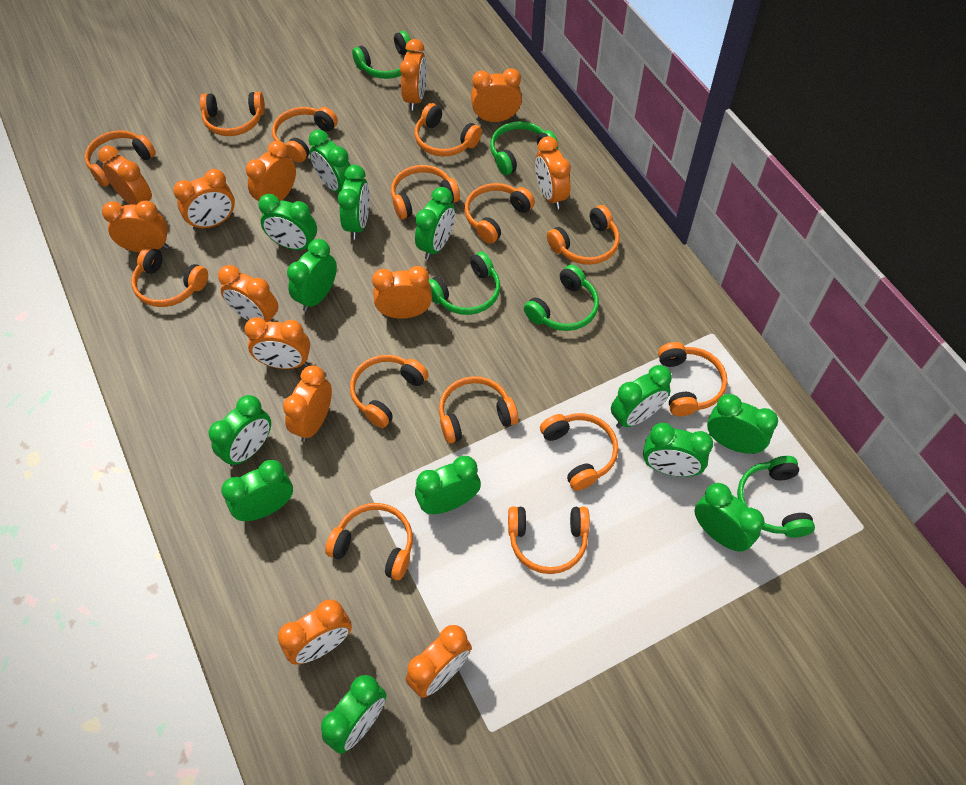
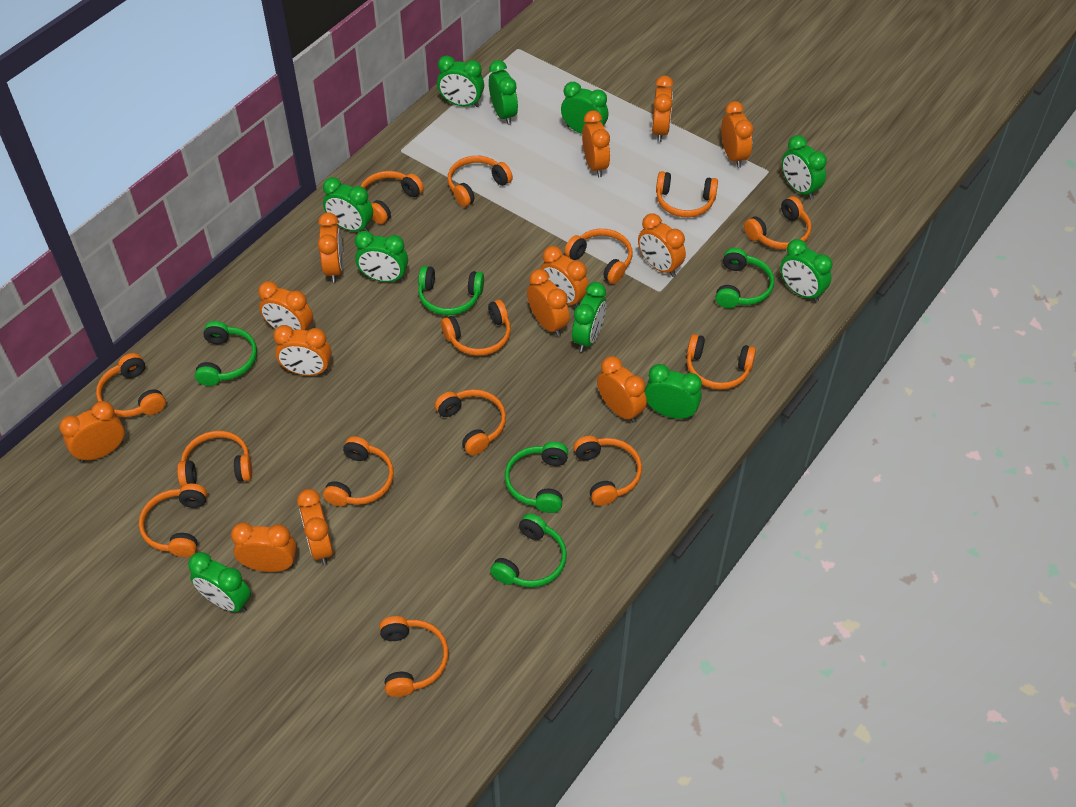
green clock: [209,395,271,467] [221,460,293,521] [258,194,317,250] [287,239,337,311] [309,130,351,193] [321,675,387,754] [338,165,370,239] [415,187,455,260] [415,456,481,514] [611,365,672,428] [643,423,713,477] [695,483,764,552] [707,394,778,454] = 13 -> [188,552,251,613] [323,177,373,232] [355,231,408,282] [437,56,484,107] [489,60,518,125] [561,82,608,134] [572,282,606,352] [645,364,702,420] [780,239,832,302] [782,135,827,200] = 10

